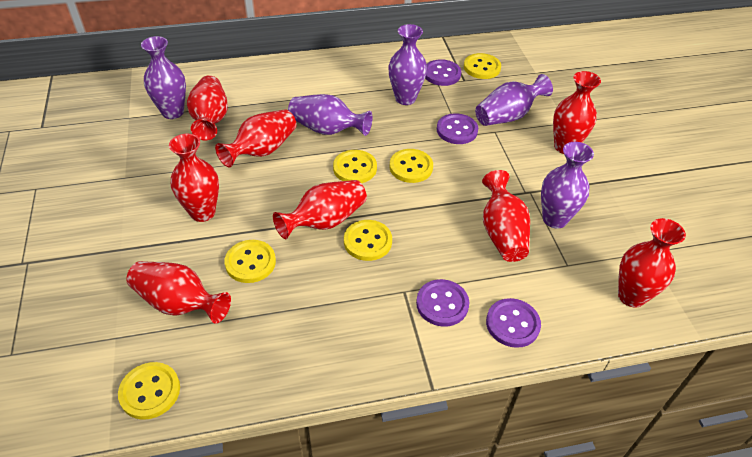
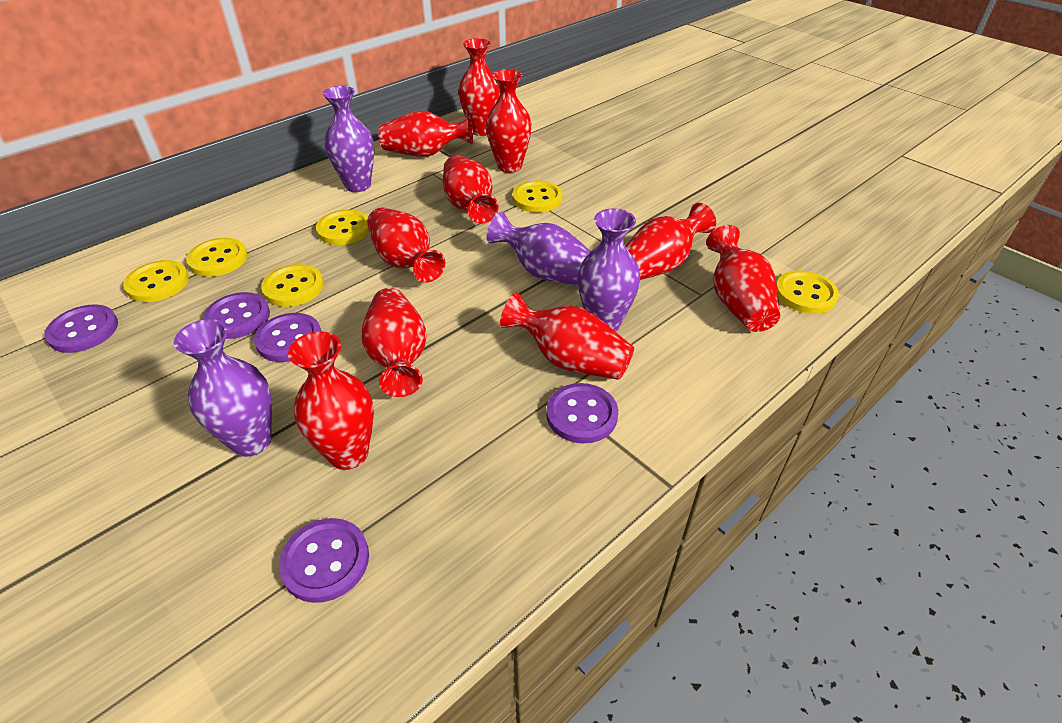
purple button: [416,279,469,327] [425,59,461,86] [437,113,478,144] [486,298,541,348] = 4 -> [45,304,118,353] [203,292,270,339] [254,313,321,362] [279,518,369,603] [546,383,618,444] = 5
purple vase: [141,36,186,119] [288,94,373,136] [388,24,427,105] [475,74,553,126] [541,142,594,229] = 5 -> [174,319,272,457] [323,86,374,192] [487,212,591,285] [578,208,641,332] = 4
red vase: [126,261,231,323] [169,134,219,222] [187,75,228,140] [215,110,297,168] [273,180,367,239] [482,170,530,262] [553,71,601,154] [618,218,686,308] = 8 -> [288,331,374,470] [361,288,427,397] [367,207,445,283] [379,111,473,157] [443,155,499,224] [458,38,500,136] [486,69,532,173] [500,292,634,380] [625,203,716,280] [706,225,780,332] = 10

